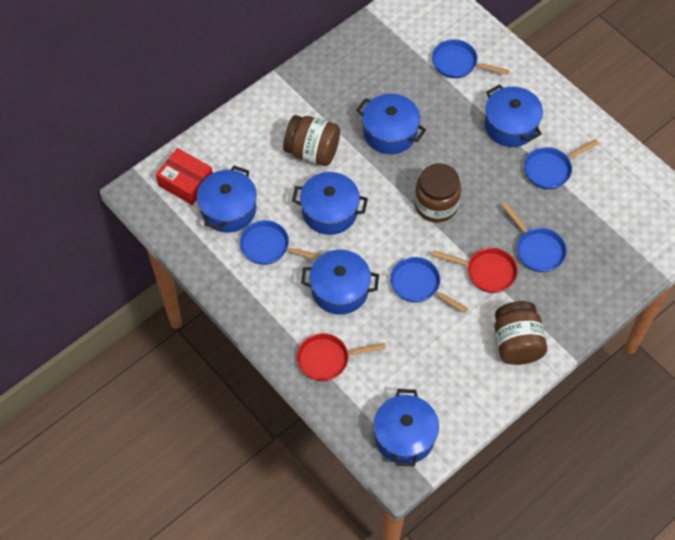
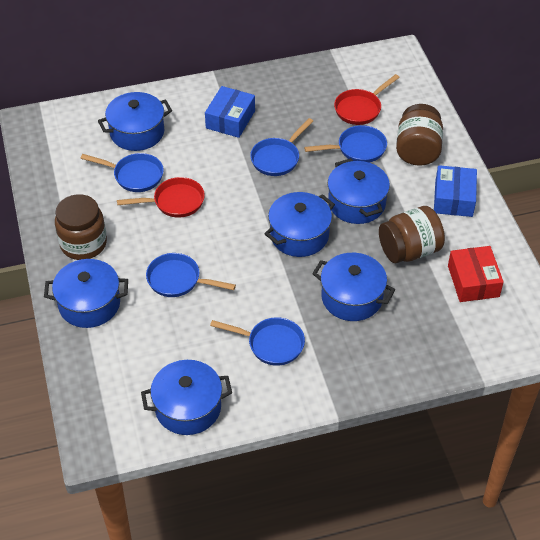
blue box: none = 0 -> [205,86,255,138] [434,165,477,217] = 2

